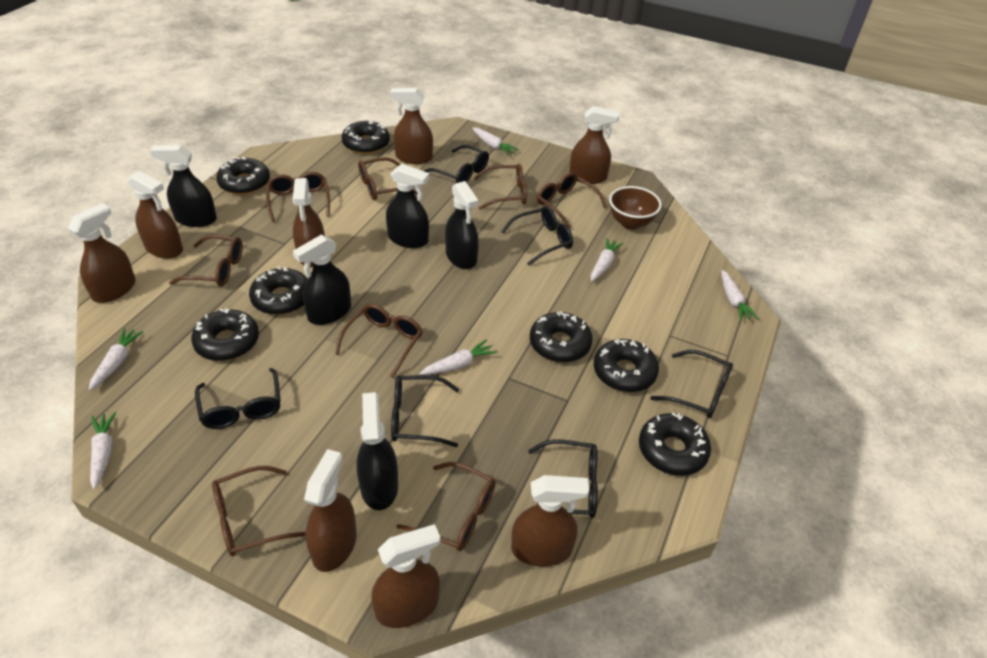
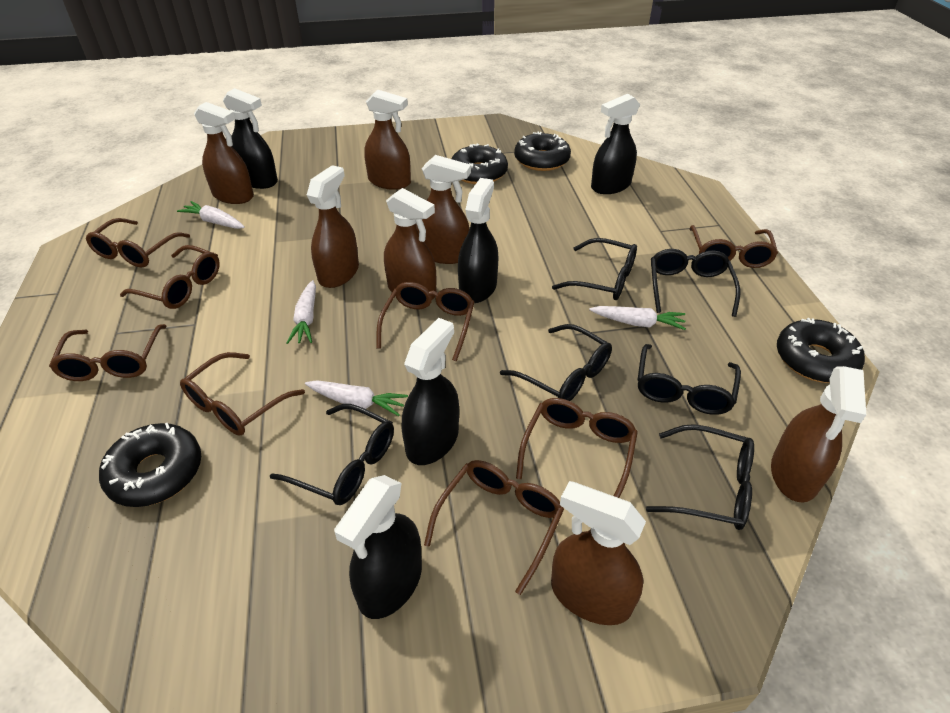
black donut: [191,308,259,361] [216,157,270,195] [249,267,308,315] [342,121,390,154] [530,311,593,363] [594,339,659,392] [639,413,711,476] = 7 -> [99,423,201,507] [452,143,508,184] [514,132,571,171] [777,318,865,383] = 4
brown bowl: [609,186,662,229] = 1 -> none = 0
brown spray bottle: [68,203,136,303] [128,171,183,259] [293,178,325,267] [304,449,357,572] [371,524,440,628] [390,88,433,164] [511,475,589,567] [569,106,619,184] = 8 -> [194,102,254,204] [307,165,359,288] [364,90,411,190] [384,188,436,300] [416,155,471,264] [551,481,646,625] [771,366,866,503] = 7
white carrot: [89,328,143,390] [90,412,116,489] [420,339,497,375] [472,128,518,155] [591,238,624,282] [721,270,758,321] = 6 -> [177,201,245,229] [286,280,316,344] [305,380,408,416] [589,306,686,330] = 4

